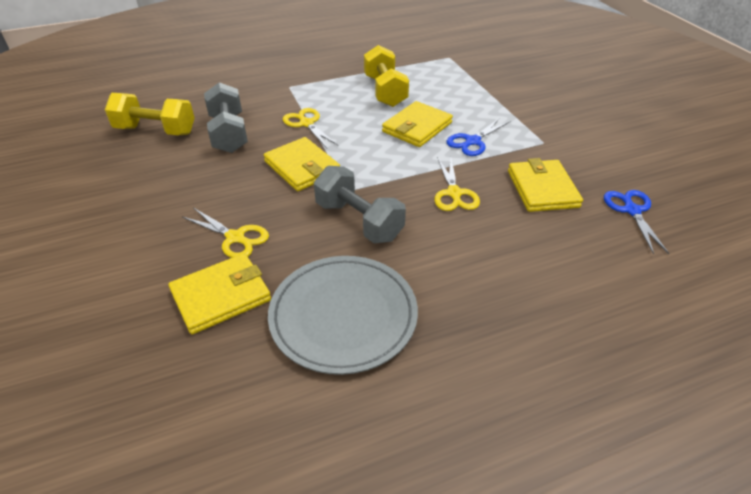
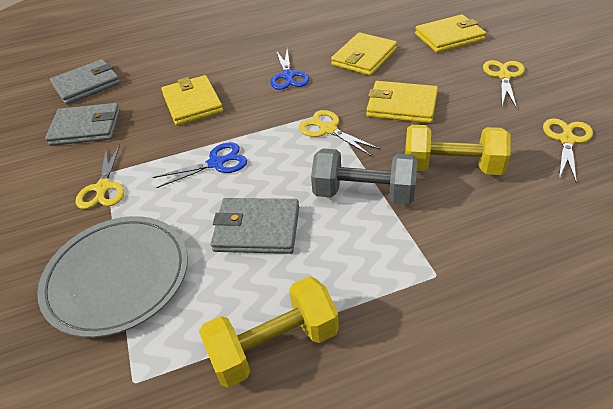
grey dumbbell: [204,82,248,153] [314,166,406,243] = 2 -> [311,148,417,204] = 1
grey wallet: none = 0 -> [45,103,120,146] [50,59,120,105] [211,198,299,254] = 3
yellow scissors: [182,208,269,258] [283,108,339,148] [434,157,480,211] = 3 -> [76,144,124,209] [299,110,381,156] [483,60,525,108] [543,118,593,183] = 4

